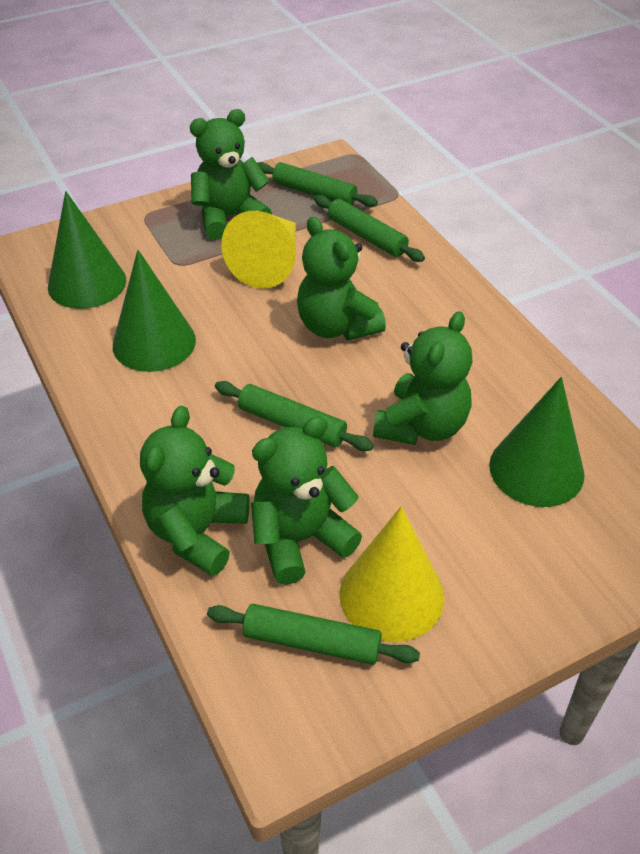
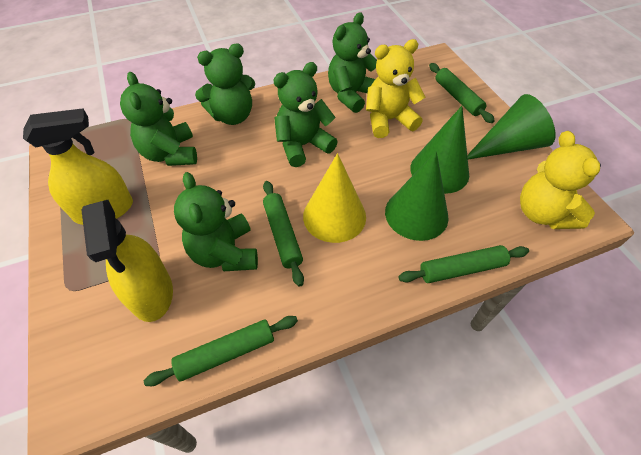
yellow cone: [221,211,296,288] [339,506,445,642] = 2 -> [303,153,366,243] = 1
yellow spray bottle: none = 0 -> [23,108,133,225] [82,200,173,322] = 2
yellow teddy bear: none = 0 -> [366,39,425,138] [520,131,601,229] = 2

